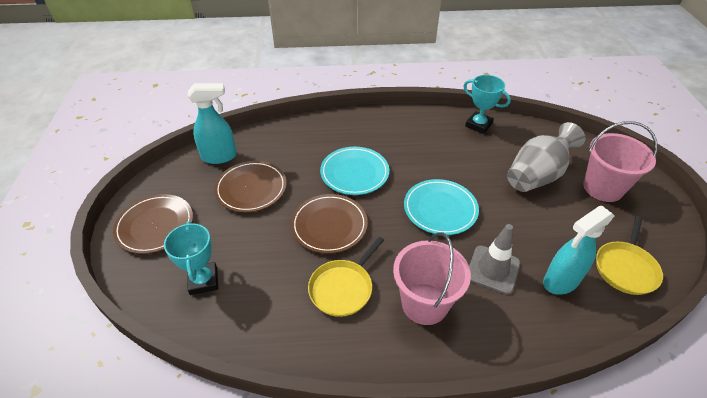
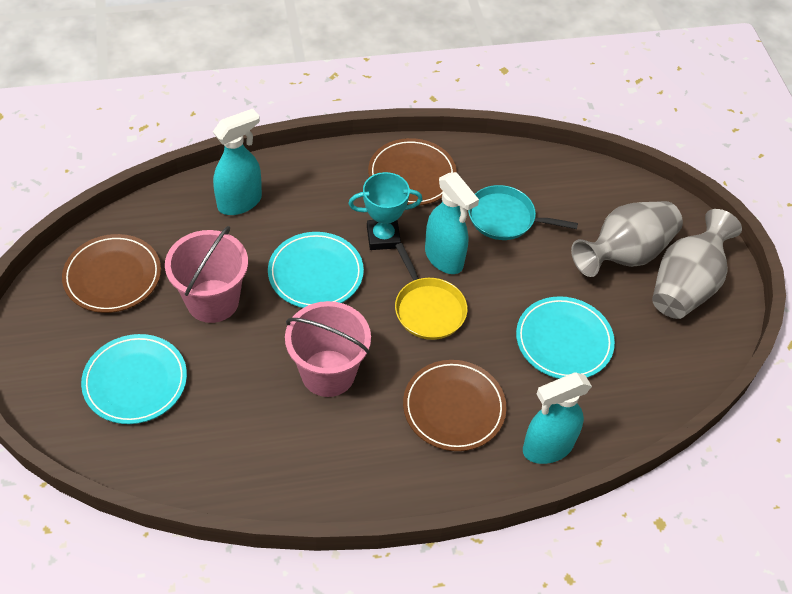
grey traffic cone: [469,224,520,294] = 1 -> none = 0
grey vase: [507,122,585,192] = 1 -> [571,201,683,277] [652,209,742,319] = 2
turquoise pan: none = 0 -> [468,185,578,240] = 1
turquoise plate: [320,147,389,195] [404,179,479,235] = 2 -> [81,334,187,424] [268,232,364,308] [516,296,615,379] = 3
turquoise spray bottle: [188,83,237,164] [543,206,614,295] = 2 -> [213,109,262,215] [425,172,479,274] [523,372,592,464] = 3
turquoise trophy: [164,221,218,295] [463,75,511,134] = 2 -> [348,172,423,250] = 1
yellow pan: [308,237,384,317] [596,216,663,295] = 2 -> [395,243,467,340] = 1

